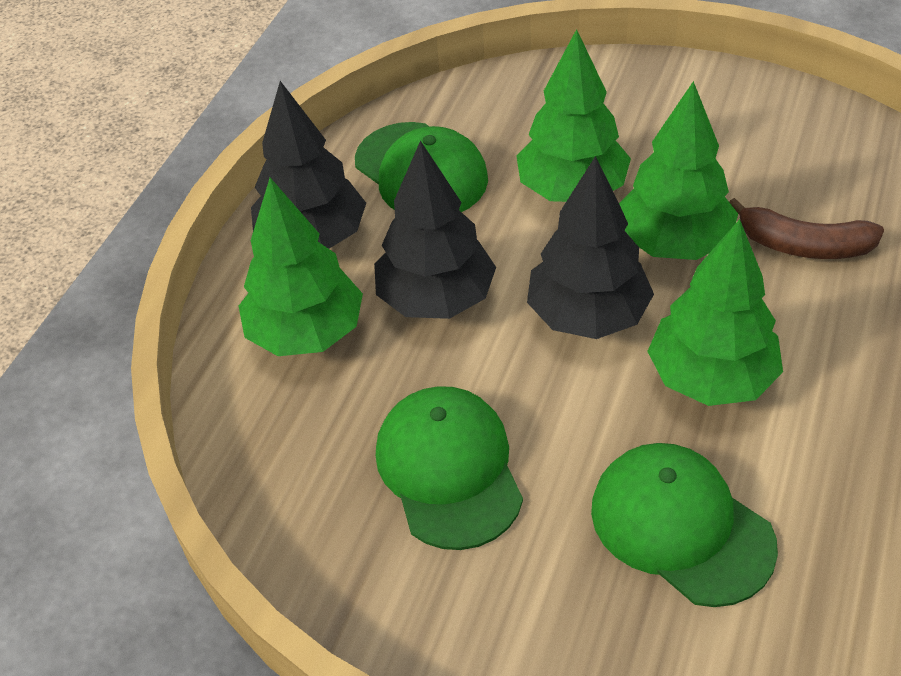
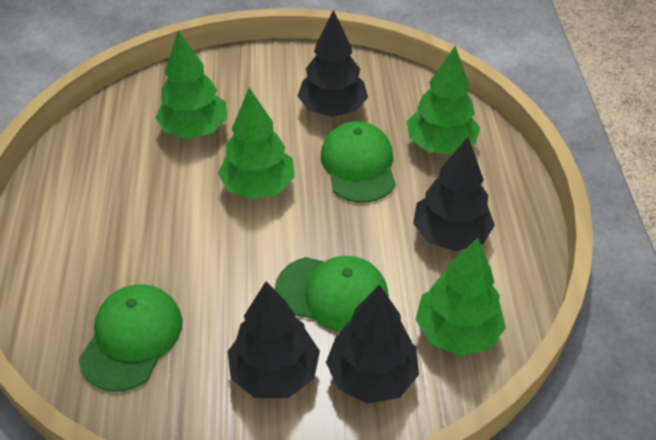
black tree: [251,81,366,249] [374,141,496,319] [527,156,654,339] = 3 -> [228,282,320,398] [298,10,368,117] [326,284,419,404] [413,137,495,251] = 4
brown banana: [729,198,884,259] = 1 -> none = 0

